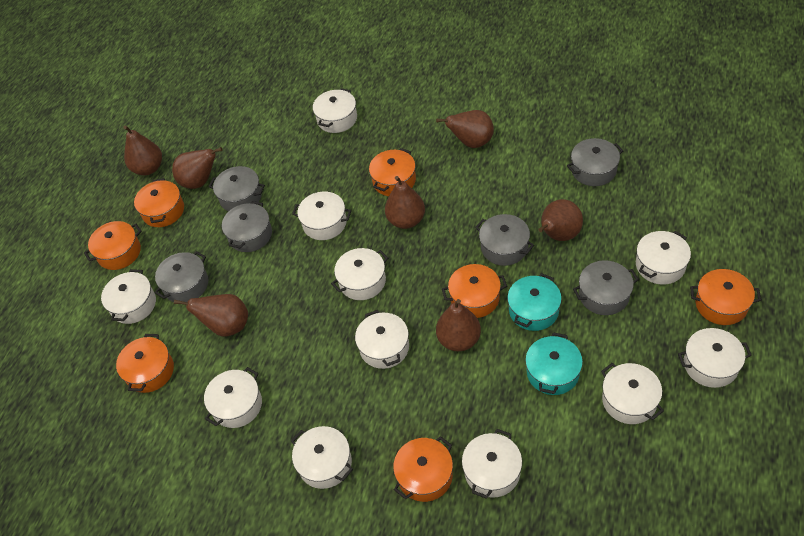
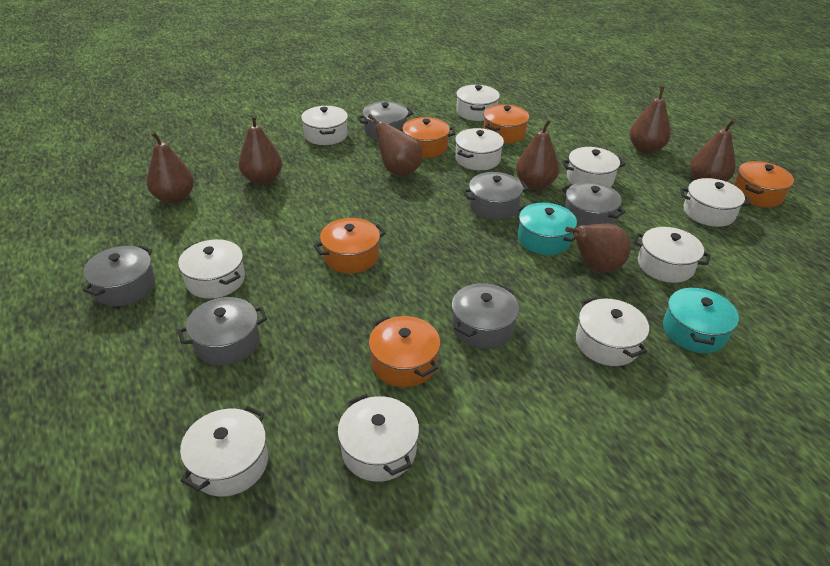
orange pot: [84,221,142,270] [116,334,174,393] [134,178,184,227] [369,148,416,196] [393,436,453,502] [442,264,507,318] [690,269,761,325] = 7 -> [313,218,386,273] [369,316,440,387] [399,117,455,158] [483,104,529,143] [734,161,794,207] = 5
white pot: [101,269,156,324] [204,367,262,428] [291,426,353,489] [292,192,351,240] [313,88,357,133] [331,248,388,300] [355,310,409,369] [462,429,522,499] [601,363,664,424] [636,231,691,284] [678,328,752,388] = 11 -> [178,239,245,299] [180,406,268,496] [301,106,348,145] [337,394,419,482] [455,128,504,170] [456,85,500,121] [562,147,625,187] [576,297,649,366] [633,227,711,283] [680,178,751,227] = 10

